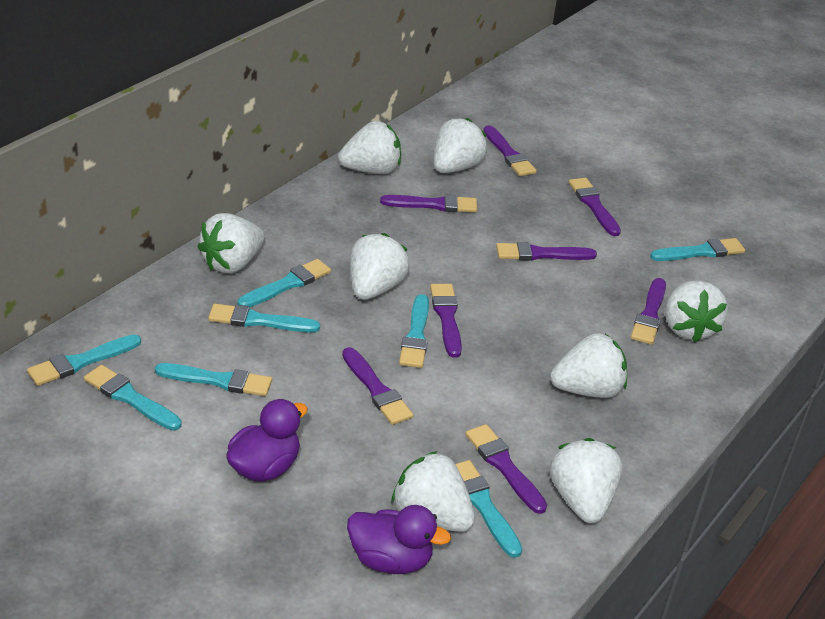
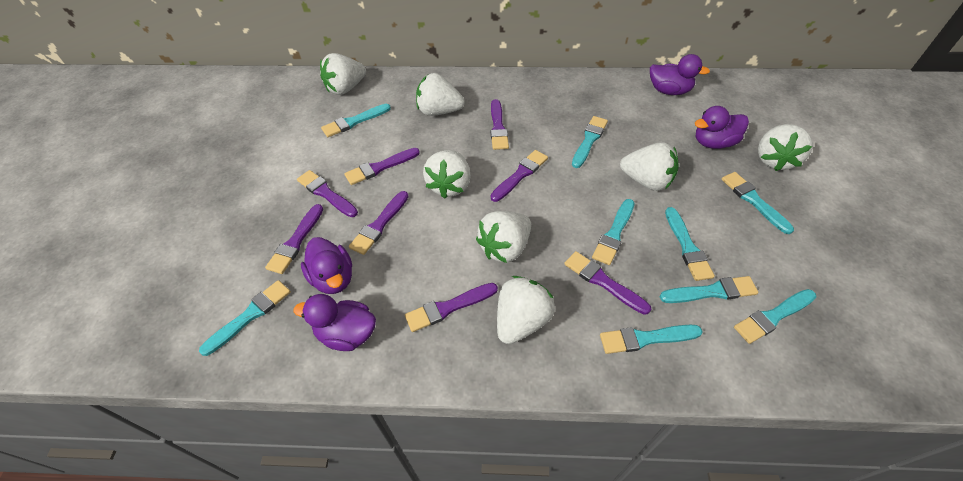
purple duck: [226,399,308,482] [347,505,451,574] = 2 -> [293,294,376,351] [301,237,352,294] [650,54,710,95] [695,106,749,149] = 4
turquoise brush: [27,334,141,386] [84,365,182,431] [155,363,272,396] [208,304,320,332] [238,259,331,307] [399,294,429,368] [455,460,522,558] [650,238,745,261] = 8 -> [199,280,291,356] [321,104,391,137] [572,116,608,168] [592,199,635,265] [600,325,703,354] [660,276,759,303] [665,207,715,281] [722,172,794,234] [734,289,817,344] = 9
white strawberry: [197,213,264,273] [338,121,401,174] [350,233,409,300] [391,451,475,532] [434,118,487,173] [550,333,627,398] [550,438,622,523] [666,280,728,343] = 8 -> [320,53,366,95] [416,73,465,116] [423,150,471,199] [476,211,531,263] [497,276,555,344] [620,142,679,191] [758,124,813,171] = 7

